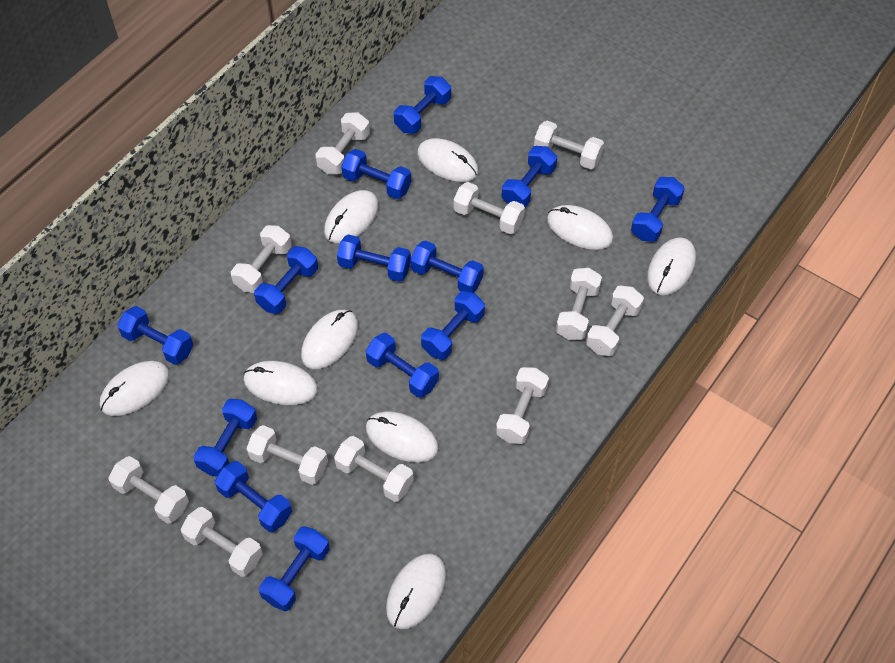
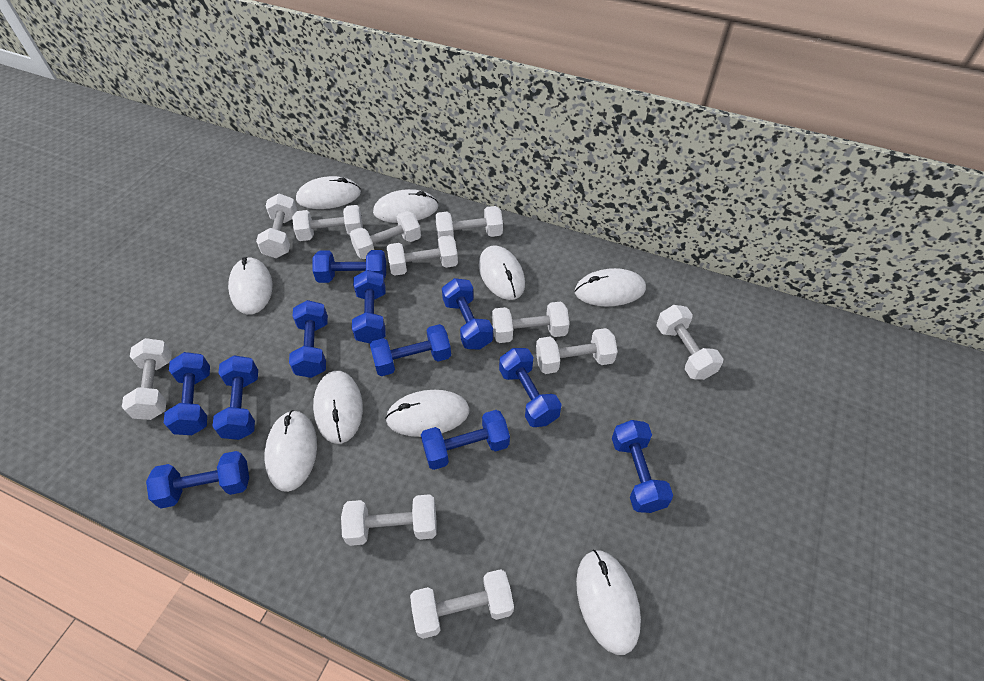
blue dumbbell: [117,306,193,365] [193,399,257,477] [215,461,292,532] [254,246,318,314] [259,526,330,611] [337,234,411,282] [341,149,411,199] [366,333,439,398] [394,76,451,134] [410,240,484,293] [421,291,485,360] [502,146,557,208] [631,177,685,242] = 13 -> [146,451,249,508] [164,352,210,435] [212,355,258,440] [289,300,328,378] [312,250,386,283] [352,270,386,344] [370,324,451,376] [421,410,510,470] [442,278,493,350] [499,348,562,427] [612,420,673,513] = 11

